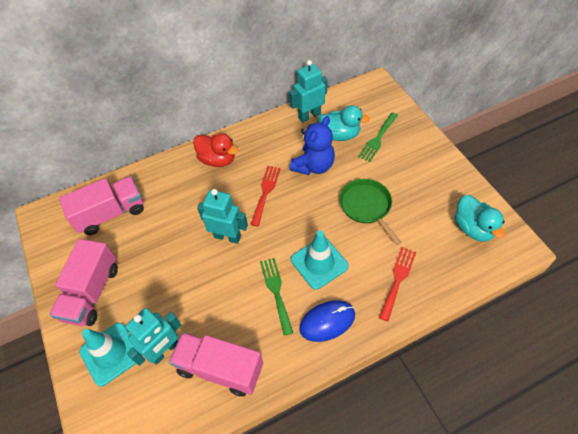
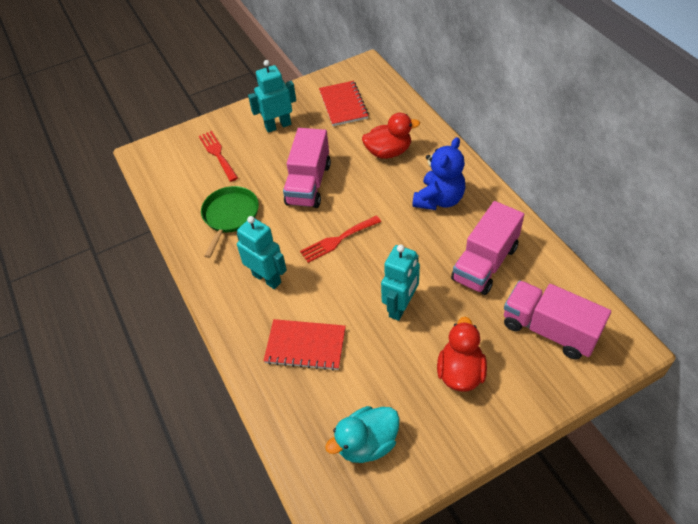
blue mouse: [299,300,355,342] = 1 -> none = 0
green fork: [260,258,293,336] [358,112,398,162] = 2 -> none = 0
red duck: [193,133,238,167] = 1 -> [362,113,420,159] [437,317,487,392] = 2
red notebook: none = 0 -> [263,319,346,371] [319,81,369,126] = 2
turquoise duck: [318,105,370,141] [455,195,505,242] = 2 -> [325,406,400,463] = 1
turquoise traffic cone: [79,323,142,387] [291,230,349,290] = 2 -> none = 0

